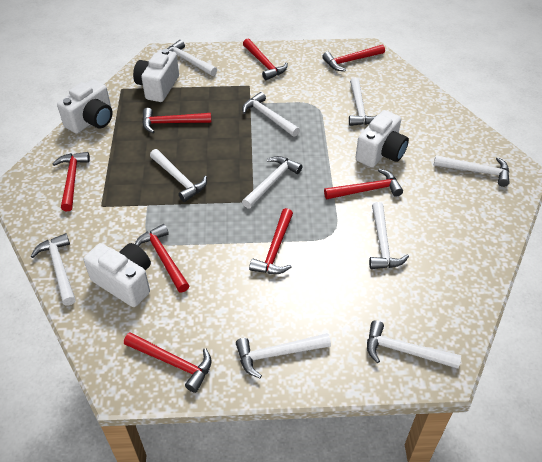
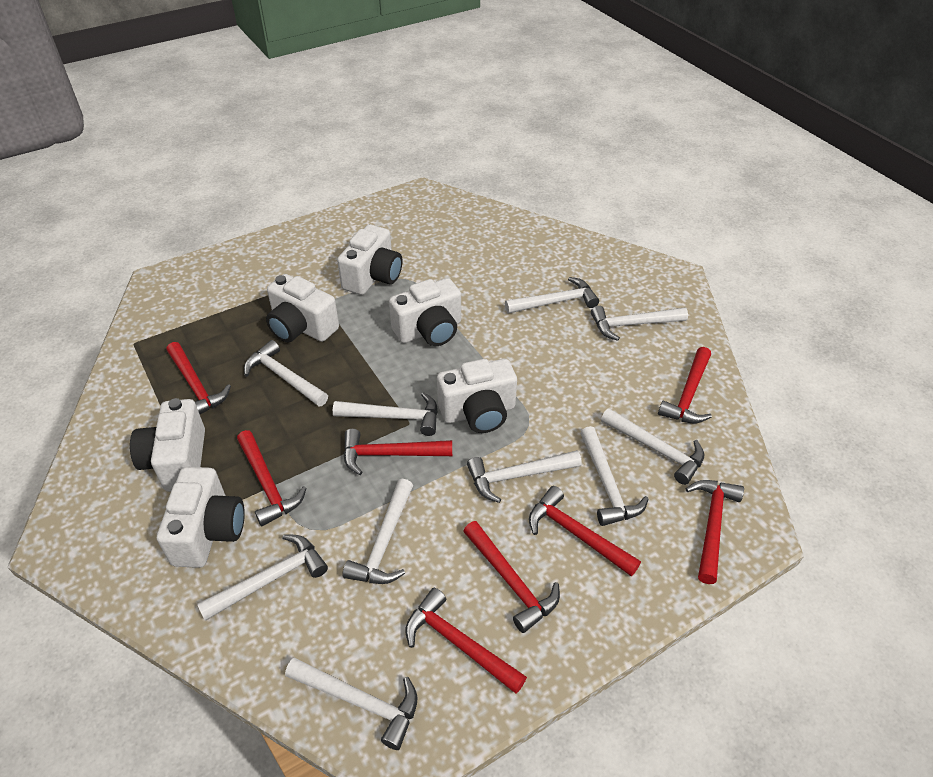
white camera: [57,79,113,134] [84,243,151,307] [133,48,179,102] [355,110,409,167] = 4 -> [130,398,205,492] [157,467,245,568] [266,274,339,343] [337,224,402,295] [389,278,461,346] [437,359,517,433] = 6

